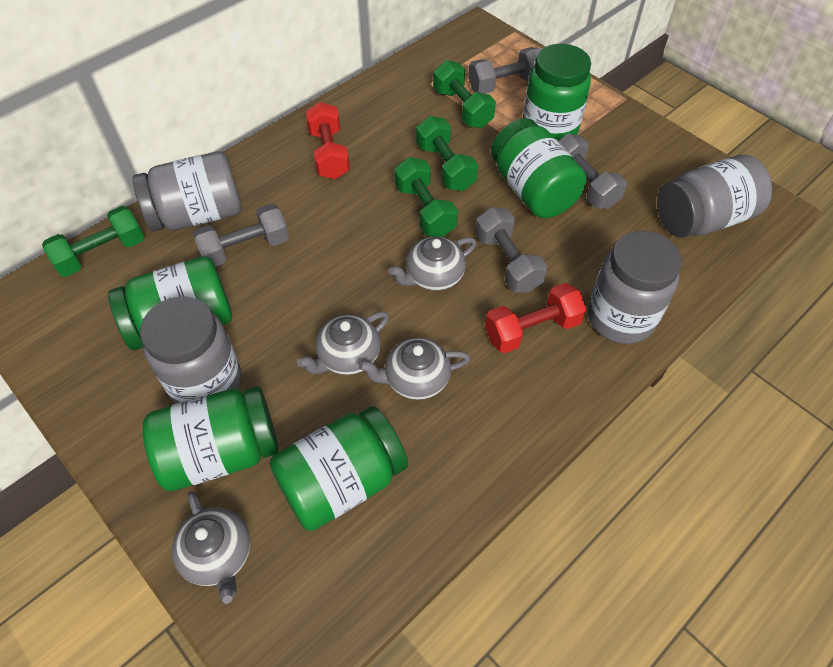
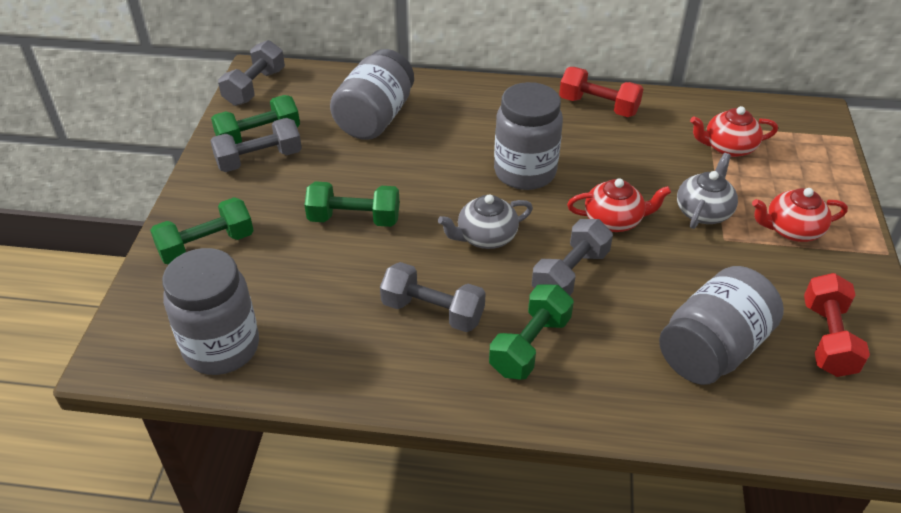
green jar: [108,256,232,351] [143,386,279,491] [269,406,408,531] [491,118,587,218] [523,44,591,141] = 5 -> none = 0
grey teapot: [172,491,251,604] [297,312,389,375] [359,338,470,400] [389,237,476,291] = 4 -> [438,194,533,249] [677,153,738,229] = 2
red teapot: none = 0 -> [567,178,671,232] [690,106,778,157] [752,188,848,242] = 3

